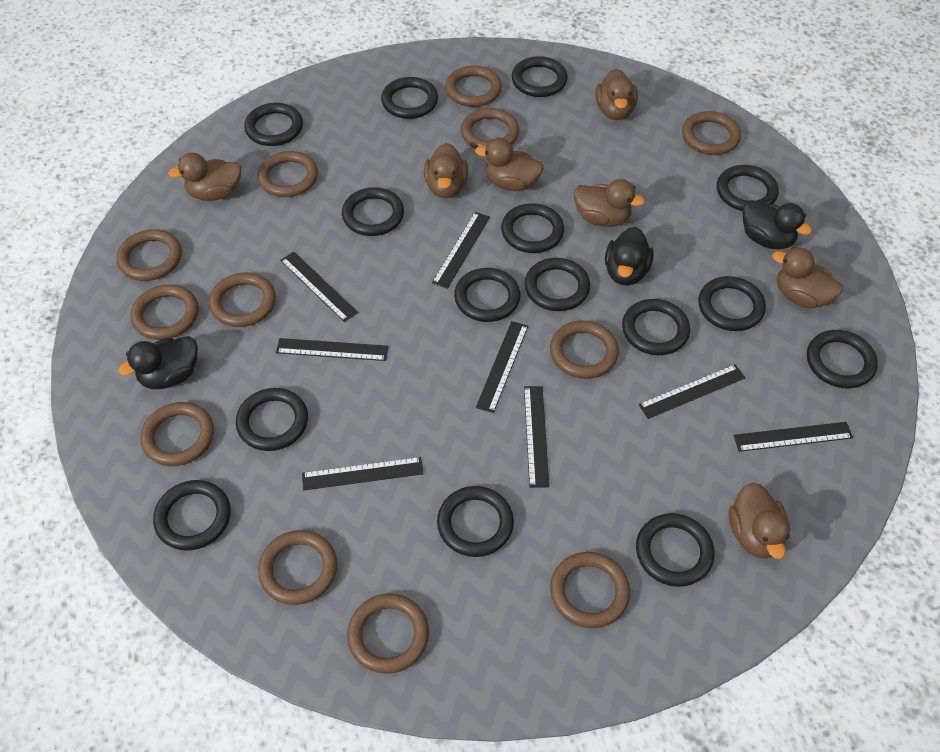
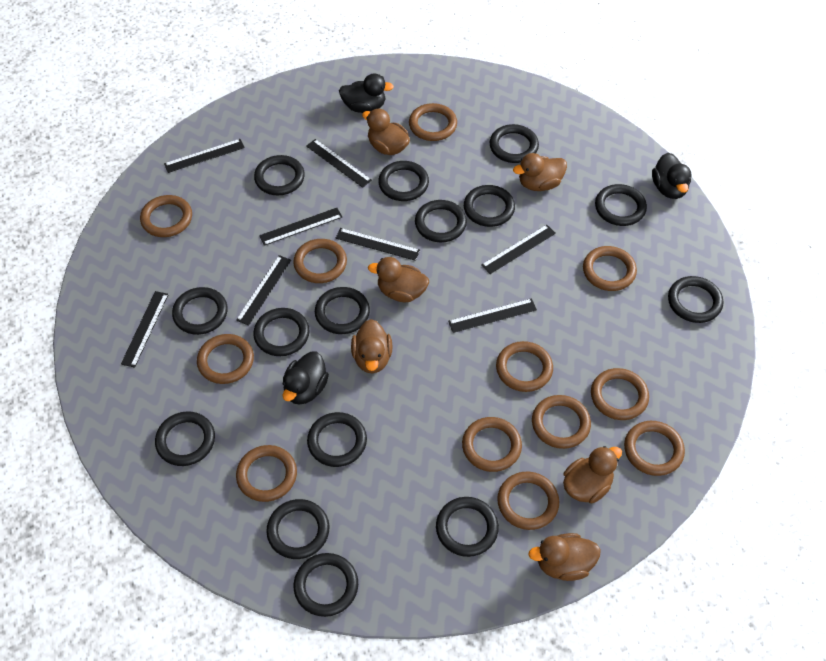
brown duck: [168,153,241,201] [424,143,468,198] [475,138,544,191] [574,179,645,227] [595,69,638,120] [729,483,790,559] [772,247,843,308] = 7 -> [351,319,392,373] [362,109,410,155] [368,257,429,302] [513,153,567,191] [529,533,601,581] [563,446,622,503] = 6

